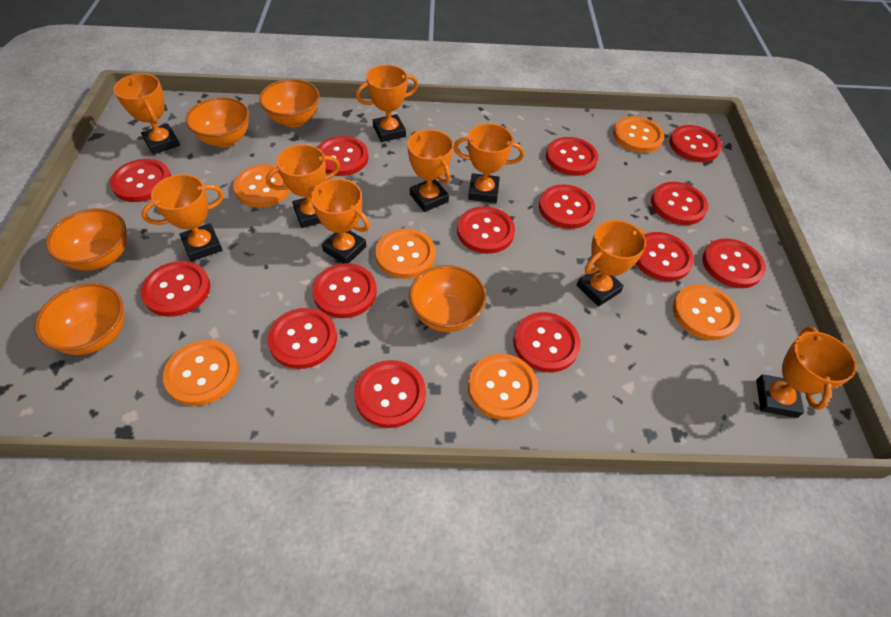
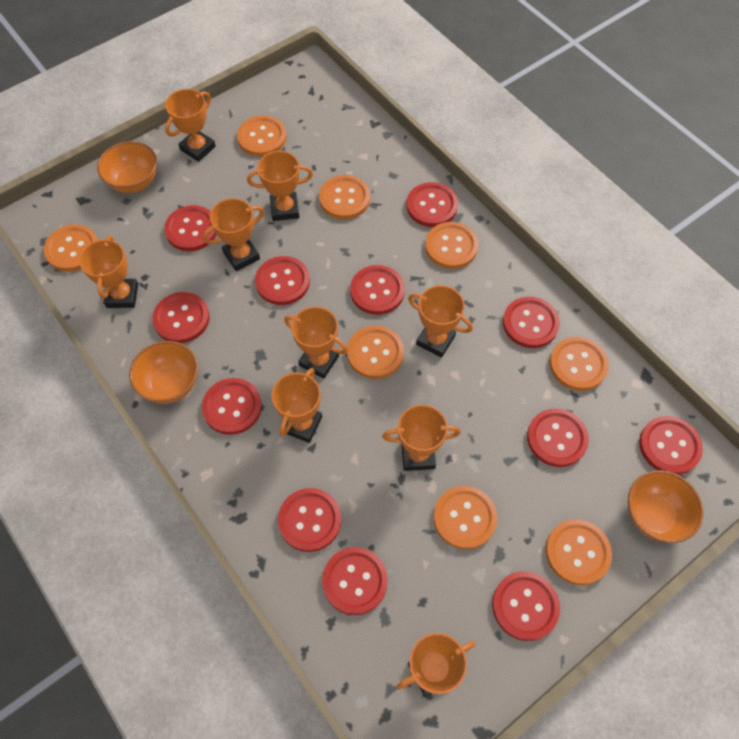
orange bowl: [34,283,124,355] [46,208,127,271] [186,97,249,147] [259,79,320,127] [409,265,486,332] = 5 -> [97,141,157,193] [129,341,198,404] [628,470,703,543] = 3
orange button: [163,340,239,406] [233,164,290,208] [375,228,435,279] [468,354,539,420] [613,116,664,153] [673,284,740,340] = 6 -> [44,224,98,272] [237,116,287,157] [319,175,370,219] [347,326,404,379] [425,222,479,269] [433,486,497,549] [546,519,612,585] [550,337,609,391] = 8
red button: [110,159,171,202] [141,261,210,317] [267,308,337,369] [312,263,377,318] [317,136,369,176] [354,360,426,428] [457,206,515,254] [513,312,581,373] [539,185,595,229] [546,137,598,176] [635,232,694,281] [651,182,708,225] [669,125,722,162] [702,238,766,288] = 14 -> [152,292,210,343] [164,205,217,251] [202,378,262,435] [255,256,310,305] [278,488,341,552] [322,547,388,615] [350,265,405,315] [406,182,458,227] [492,571,560,641] [503,297,560,348] [527,408,589,467] [639,416,703,475] = 12

